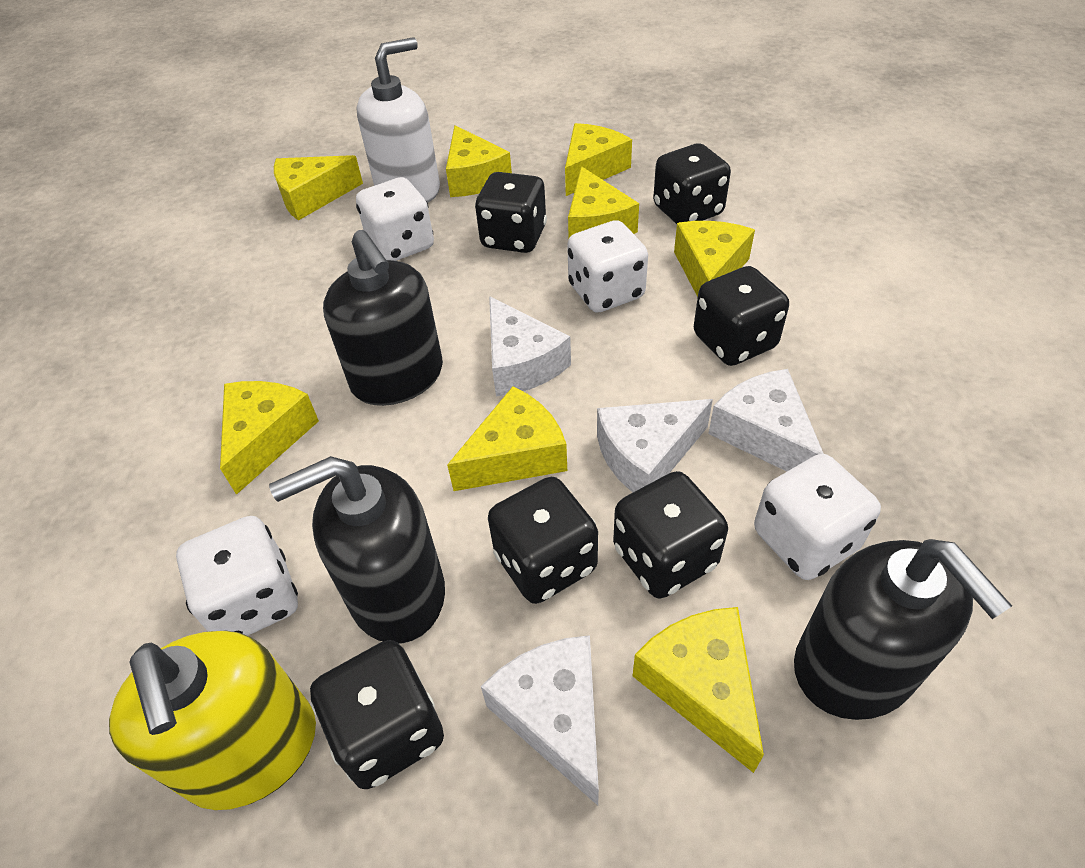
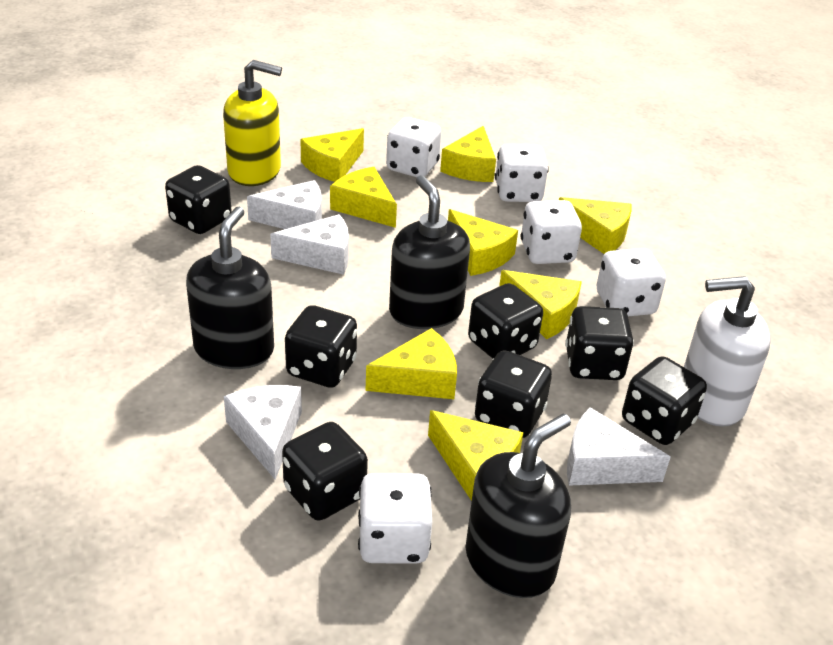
black dice: [310,640,444,789] [475,172,547,253] [488,477,598,604] [613,471,728,599] [653,143,731,224] [694,266,789,366] = 6 -> [165,165,232,234] [282,422,368,521] [285,305,357,388] [468,283,543,359] [475,350,552,438] [565,306,634,380] [622,356,707,445] = 7
white dice: [176,516,298,636] [356,177,434,261] [567,220,648,313] [754,454,881,580] = 4 -> [358,473,432,563] [386,117,441,177] [495,144,549,202] [520,200,582,264] [597,248,666,316] = 5

